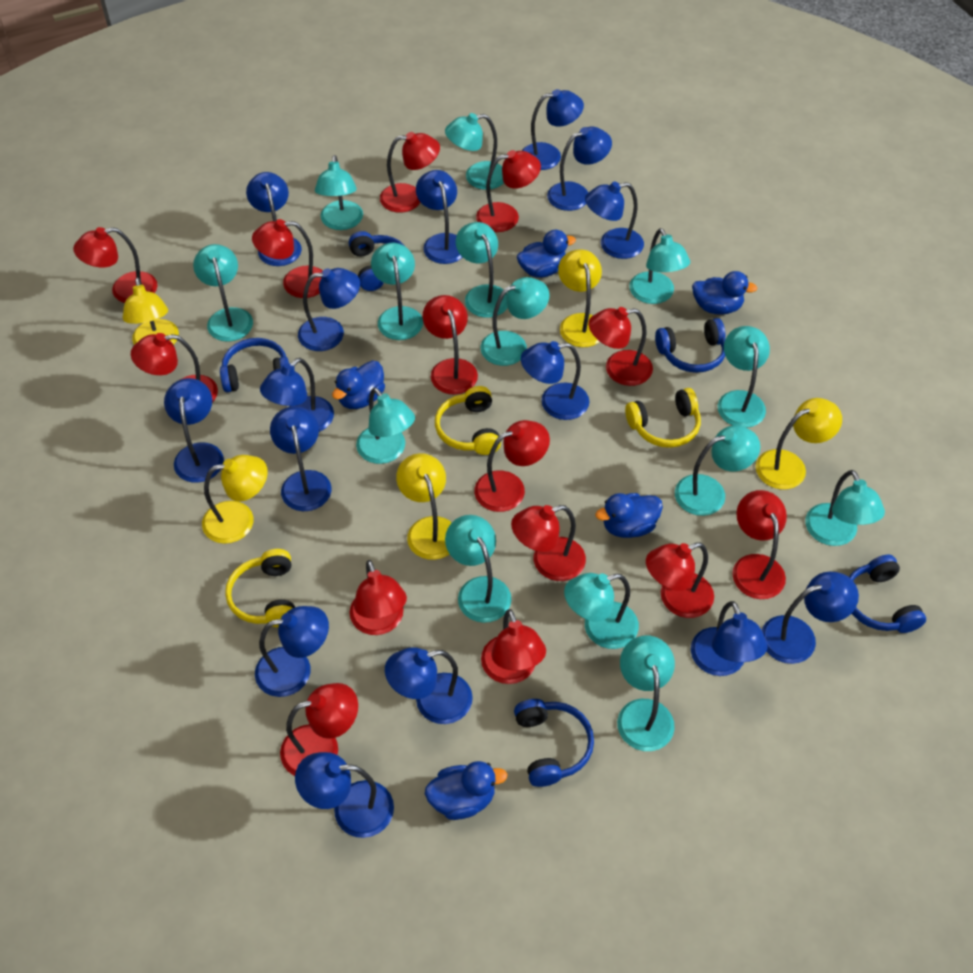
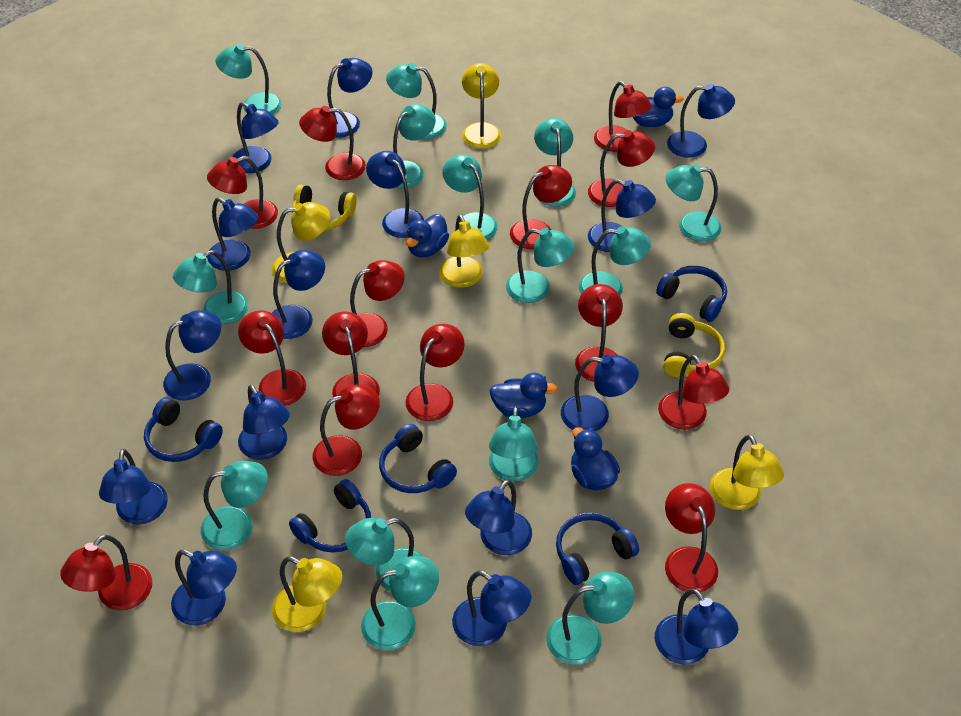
blue duck: [332,361,385,409] [425,761,508,820] [517,230,576,278] [595,493,663,538] [692,271,758,315] = 5 -> [406,214,449,258] [490,373,558,418] [571,427,620,490] [633,87,684,127] = 4
yellow headphones: [225,549,295,627] [435,386,501,455] [625,388,701,448] = 3 -> [292,185,357,231] [663,313,725,377] = 2

